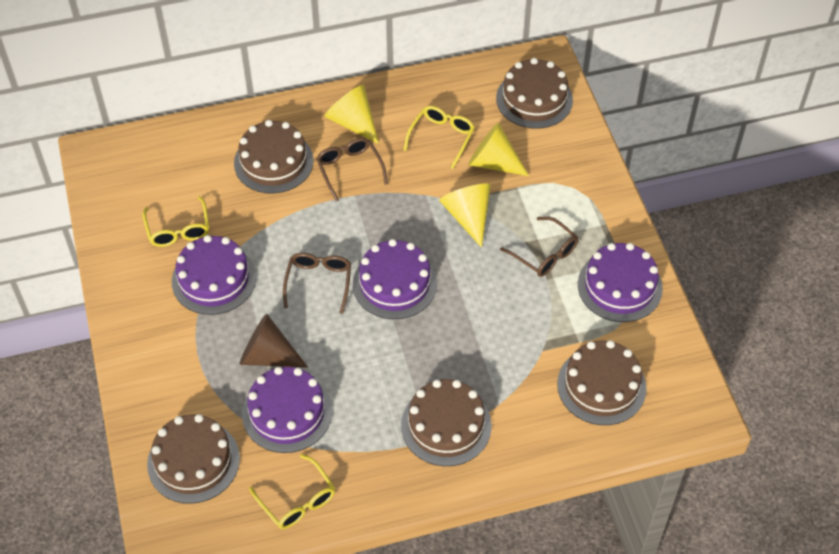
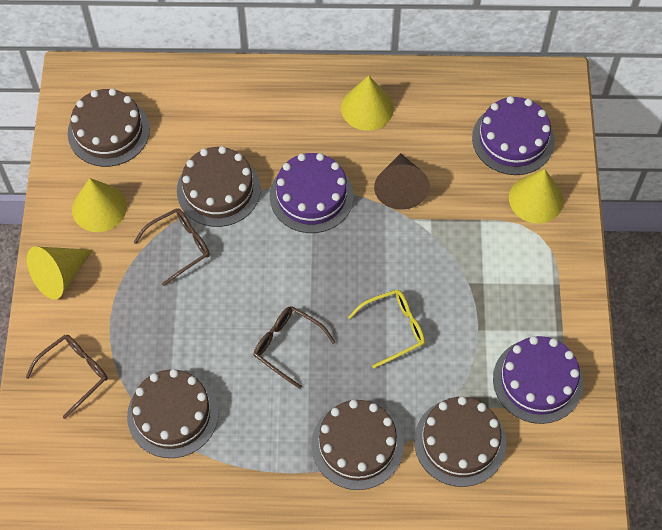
purple cake: [172,235,256,315] [242,367,332,453] [353,239,437,319] [578,243,663,322] = 4 -> [270,153,354,233] [472,96,555,175] [493,336,583,424] = 3
yellow cone: [324,84,379,144] [439,183,491,248] [468,122,529,176] = 3 -> [27,246,93,300] [72,178,127,232] [341,76,394,131] [509,169,564,223] = 4
yellow glasses: [143,196,209,247] [249,454,335,529] [403,106,475,169] = 3 -> [348,289,425,368] = 1

